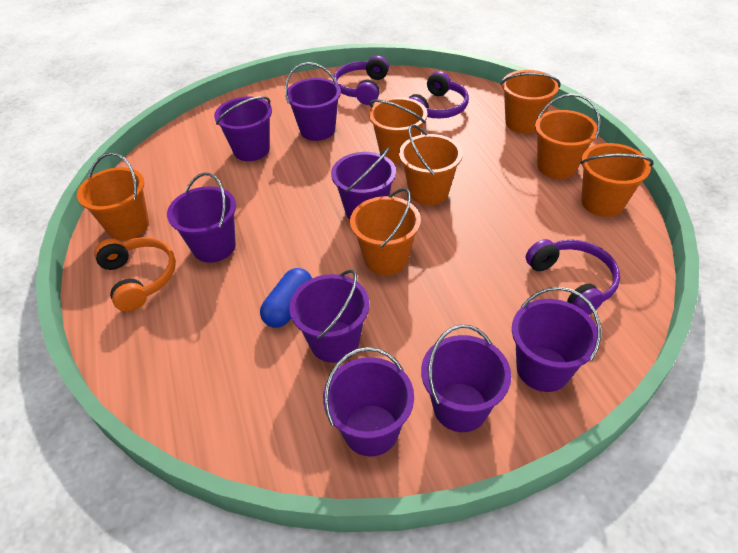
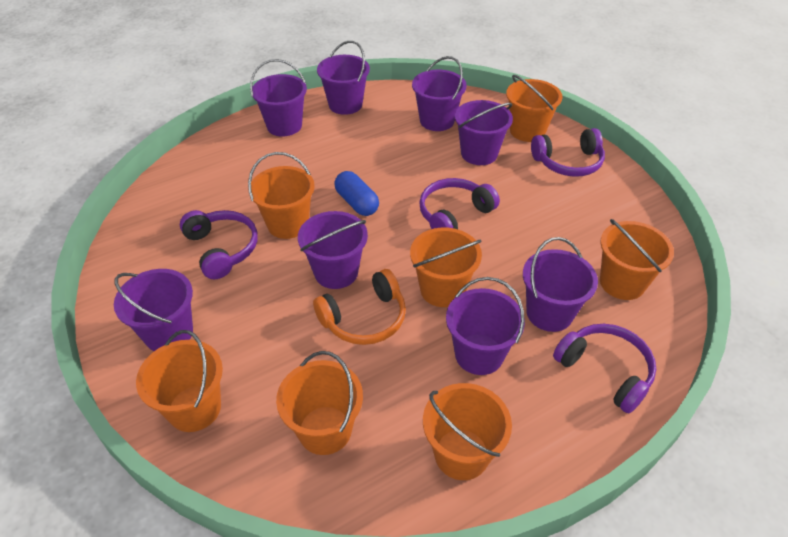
purple headphones: [334,55,389,105] [409,71,469,119] [526,239,620,315] = 3 -> [180,210,258,279] [419,178,500,229] [531,128,605,177] [553,324,656,413] = 4

